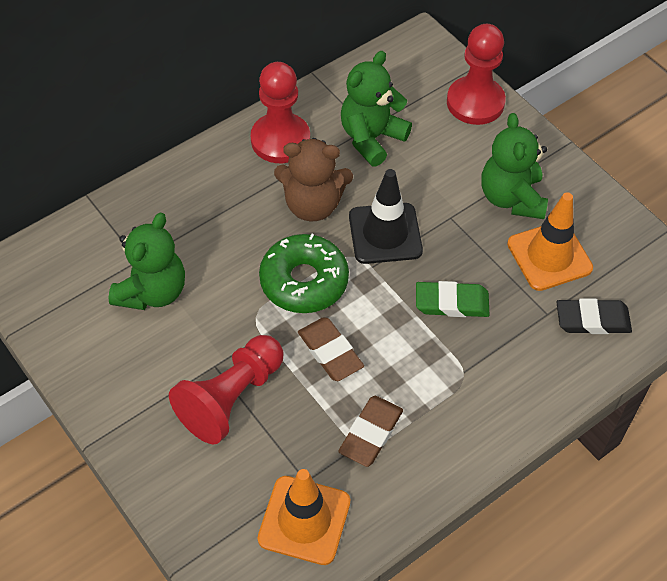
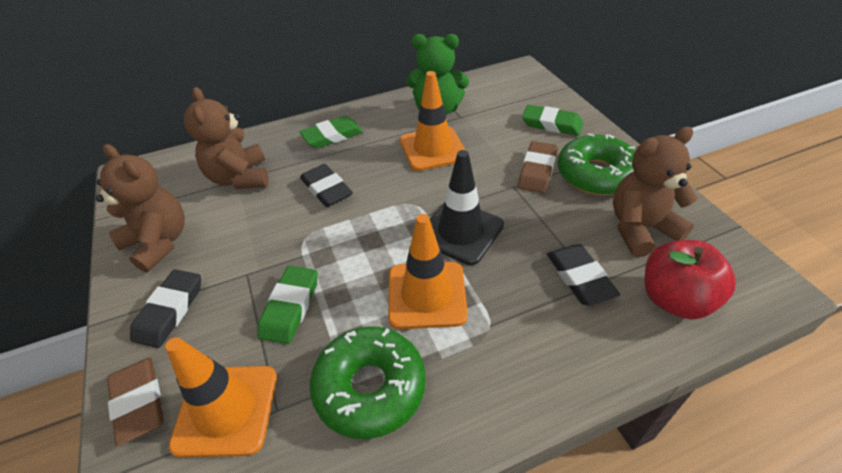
black eraser: [556,298,632,334] = 1 -> [130,269,201,348] [300,164,353,207] [547,244,620,305] = 3
brown teddy bear: [274,138,353,221] = 1 -> [96,144,185,273] [184,87,269,189] [613,127,698,257] = 3
green donut: [259,234,349,313] = 1 -> [310,326,426,439] [558,133,635,195] = 2
green eraser: [416,281,489,317] = 1 -> [257,266,318,344] [300,116,363,148] [522,105,583,136] = 3
green teddy bear: [109,213,185,310] [341,51,412,167] [482,113,548,219] = 3 -> [406,34,469,115] = 1
orange traffic cone: [258,469,350,565] [507,192,593,291] = 2 -> [165,337,277,458] [388,214,468,329] [400,71,465,171] = 3
red apple: none = 0 -> [644,240,736,319] = 1
red pawn: [169,335,284,444] [251,62,310,163] [447,24,506,125] = 3 -> none = 0

